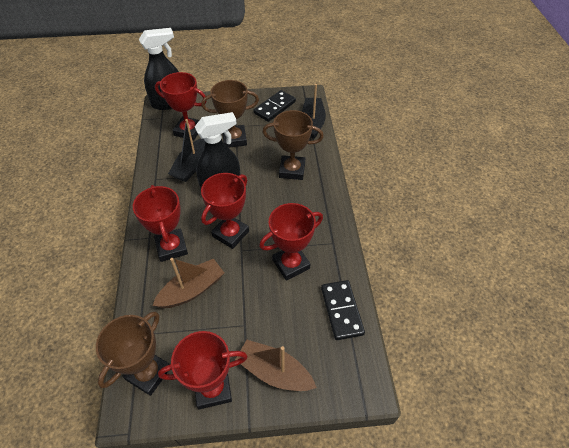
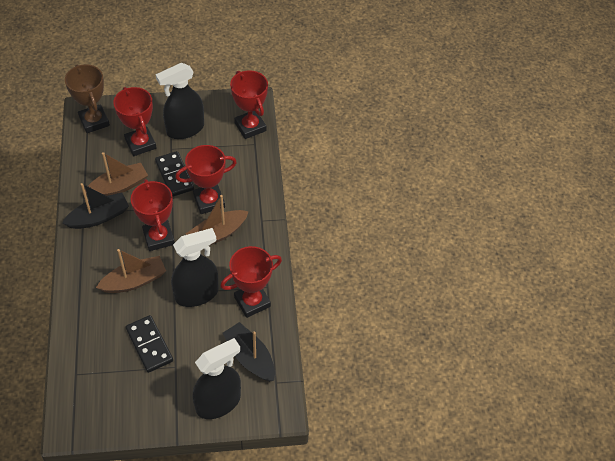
black spray bottle: [139,28,179,110] [195,112,241,190] = 2 -> [156,63,204,139] [171,228,218,307] [193,338,241,419] = 3
brown boat: [152,258,224,308] [235,340,317,391] = 2 -> [85,152,148,196] [96,249,166,293] [186,195,249,245] = 3
brown trophy: [96,311,170,396] [201,80,259,148] [263,110,324,180] = 3 -> [65,64,110,133] = 1

